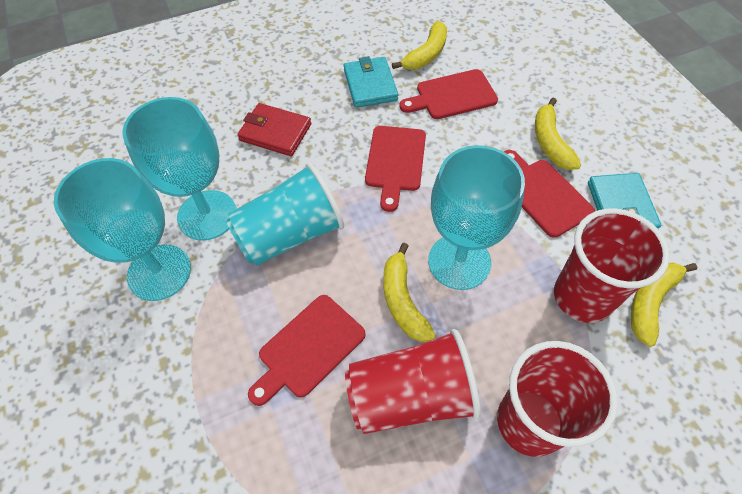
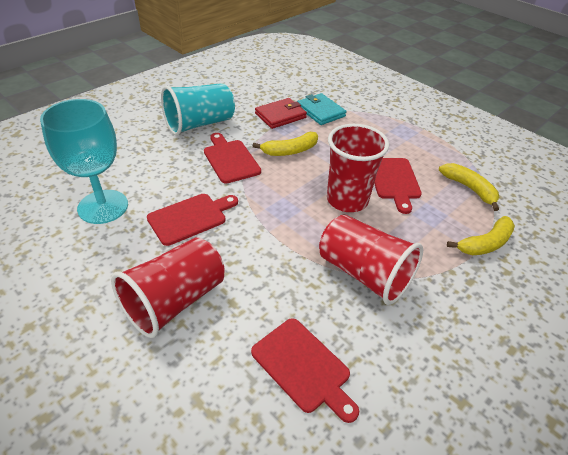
turquoise goblet: [54,158,191,301] [122,97,236,241] [428,145,525,290] = 3 -> [40,99,128,224] = 1
turquoise wallet: [343,56,398,108] [588,173,661,229] = 2 -> [297,93,346,125] = 1
yellow banana: [383,243,436,342] [392,21,447,70] [535,98,581,170] [631,262,698,347] = 4 -> [252,132,318,156] [439,163,499,211] [447,216,515,255] = 3

